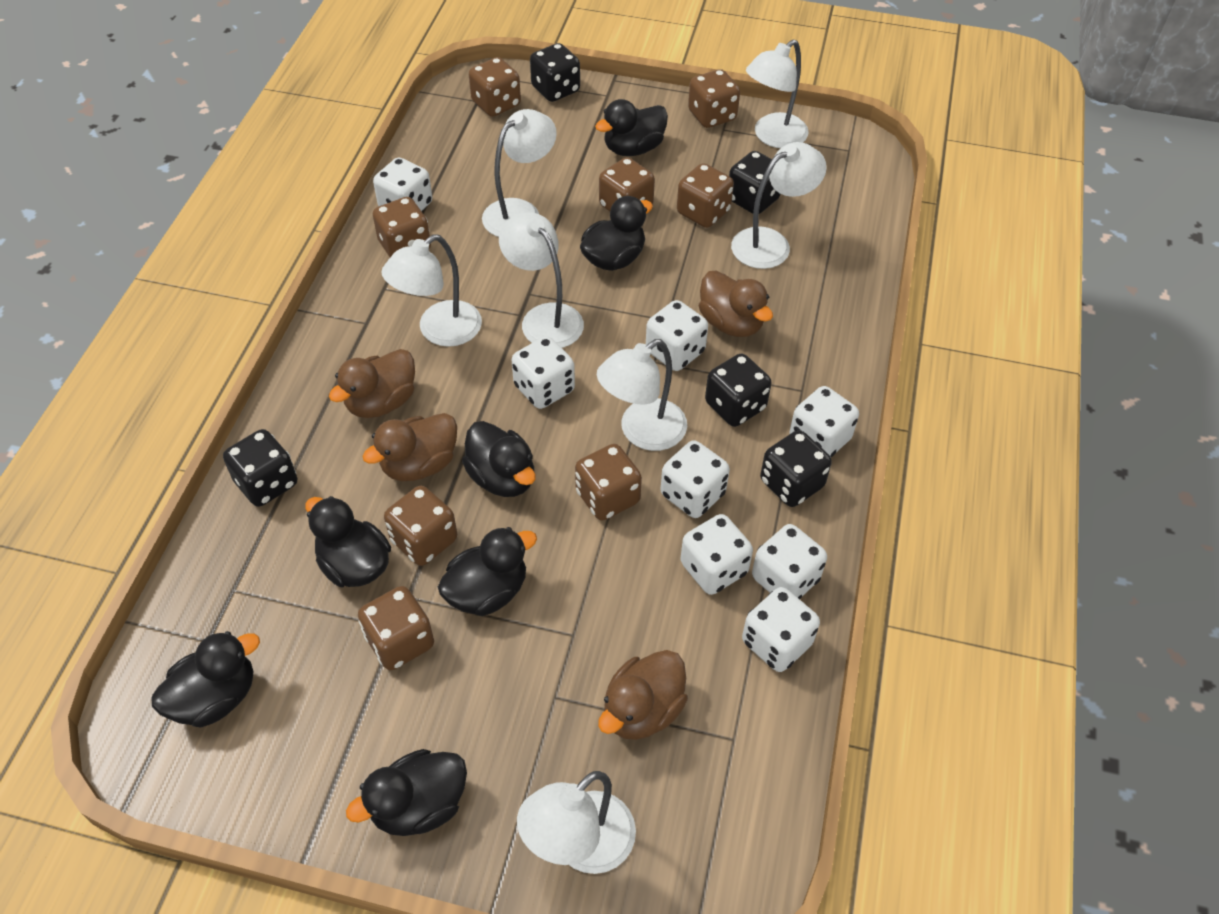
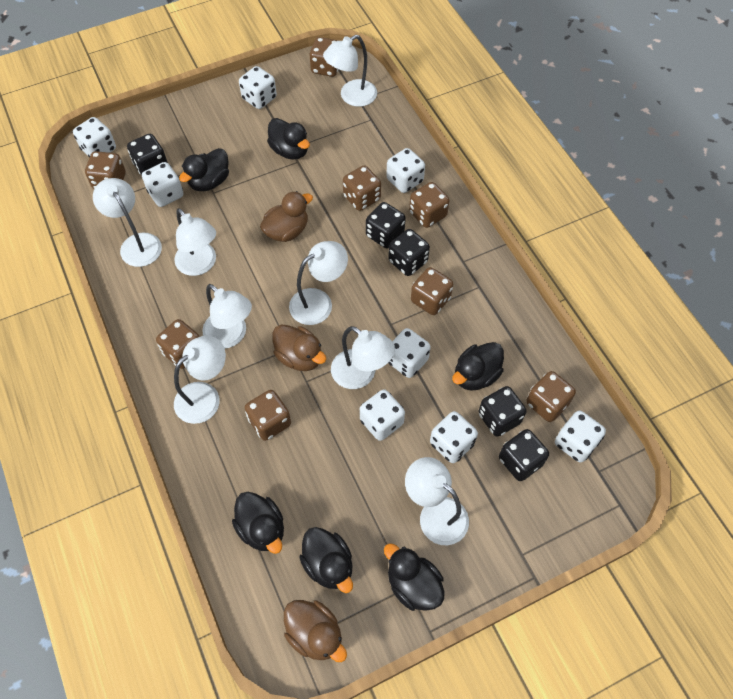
black duck: [151,631,260,728] [305,496,391,587] [346,749,467,836] [438,527,537,616] [462,421,536,497] [580,196,653,271] [595,99,668,156] = 7 -> [179,148,229,191] [232,492,284,554] [267,118,310,160] [299,527,353,593] [384,543,444,611] [452,342,504,391] = 6
brown duck: [329,349,415,418] [362,413,457,481] [598,650,688,740] [699,271,773,337] = 4 -> [260,191,313,242] [272,324,326,371] [284,600,347,662] = 3
white lamp: [381,234,482,347] [482,109,557,237] [499,212,584,348] [517,771,636,874] [597,339,687,451] [731,142,827,269] [746,40,809,148] = 7 -> [93,178,162,267] [174,208,216,276] [174,335,226,424] [202,284,252,348] [289,241,348,325] [323,35,377,107] [331,326,395,389] [405,457,469,545] = 8

